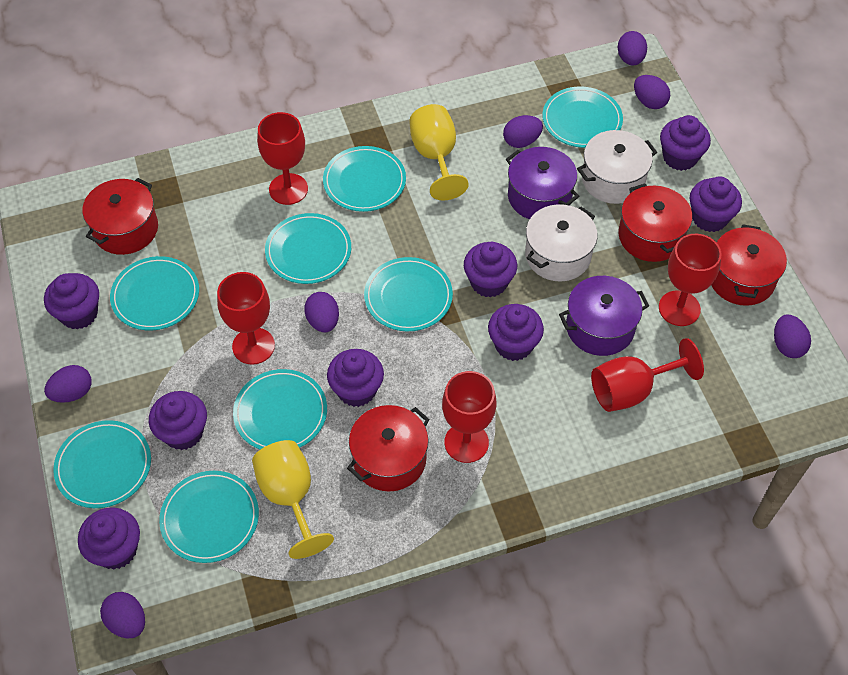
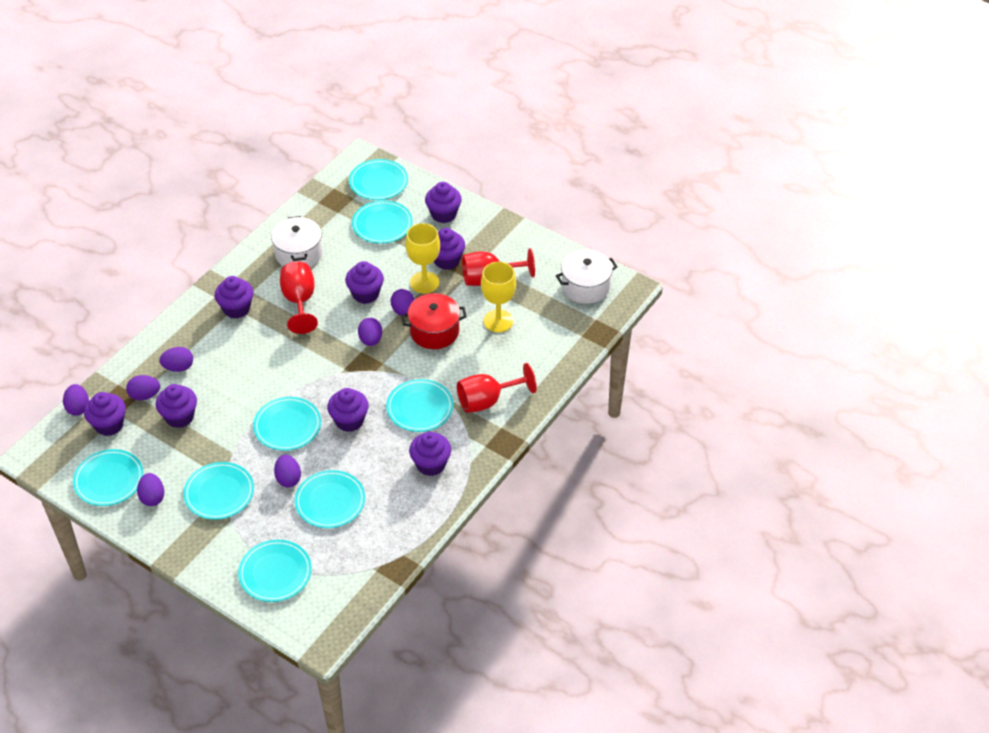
purple pot: [506,147,579,219] [559,276,649,356] = 2 -> none = 0
red goblet: [217,272,275,365] [257,112,308,205] [442,371,496,463] [591,338,704,412] [659,234,722,326] = 5 -> [280,261,318,334] [457,363,537,413] [462,248,535,286] = 3
red pot: [83,178,158,255] [347,405,430,492] [618,184,692,262] [711,224,787,306] = 4 -> [401,293,467,349] = 1

